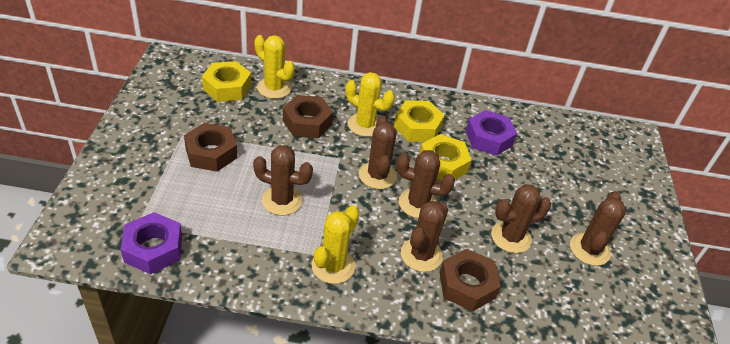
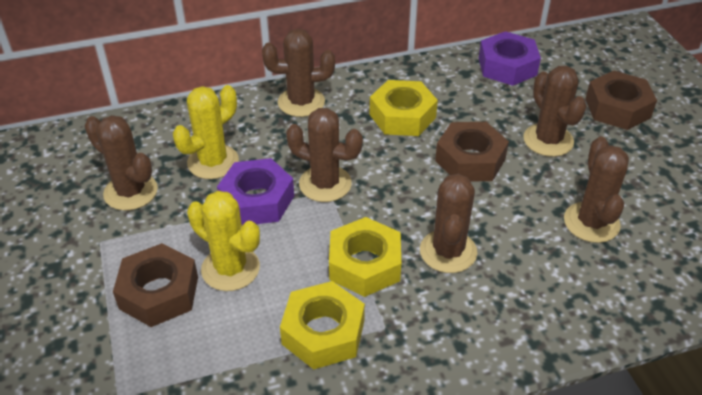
yellow cactus: [254,35,295,99] [312,205,359,284] [346,72,395,137] = 3 -> [173,85,239,179] [187,191,260,291] = 2

